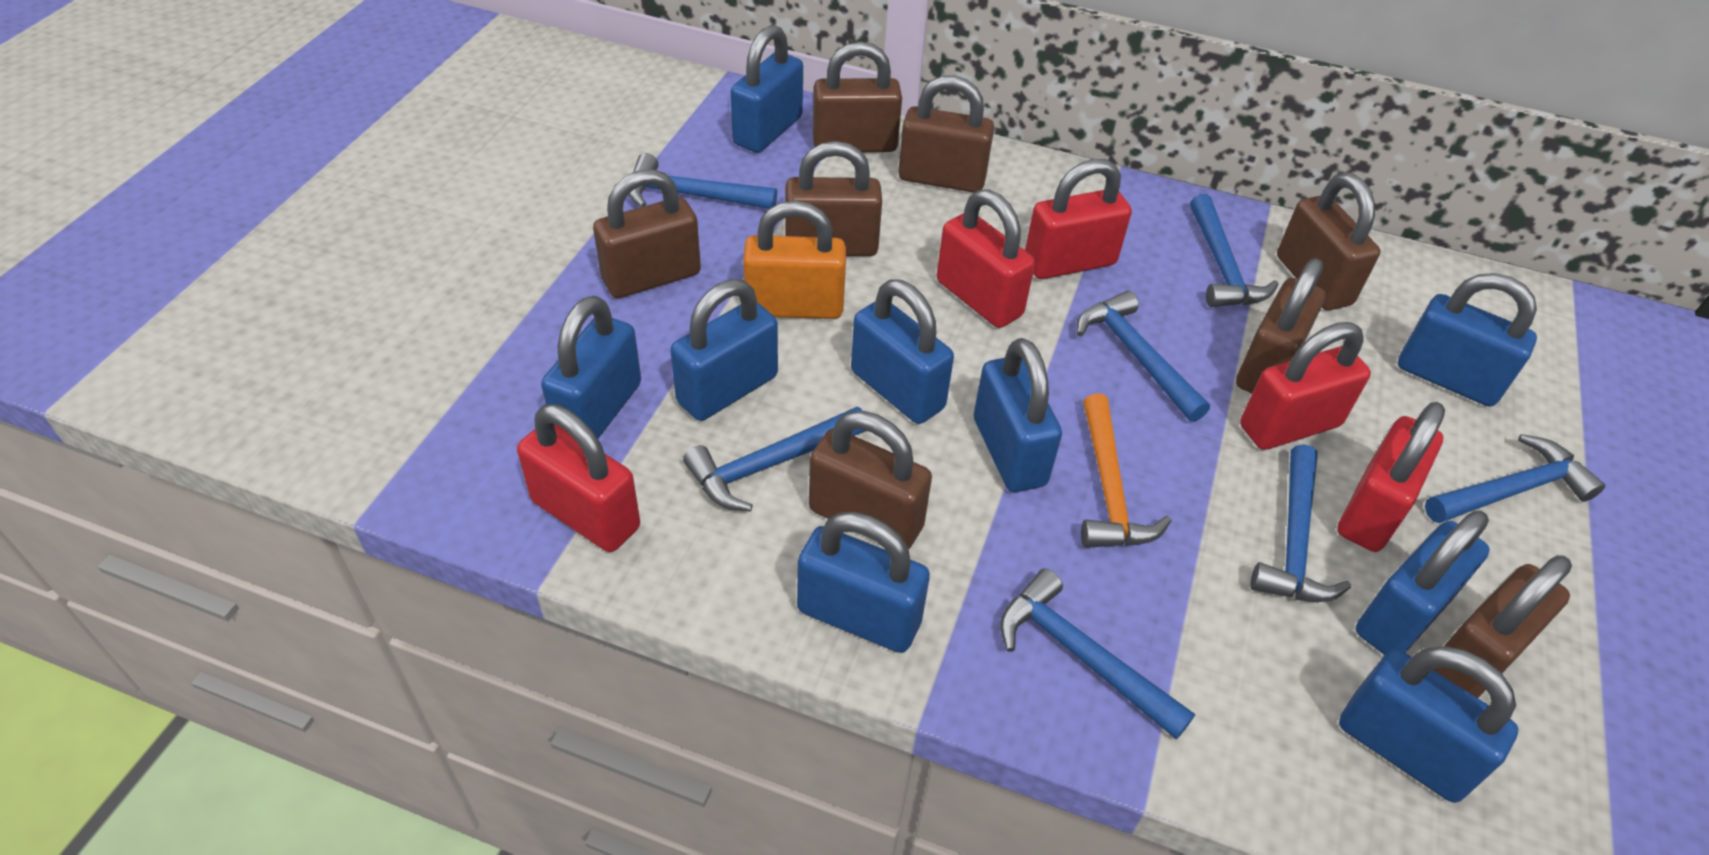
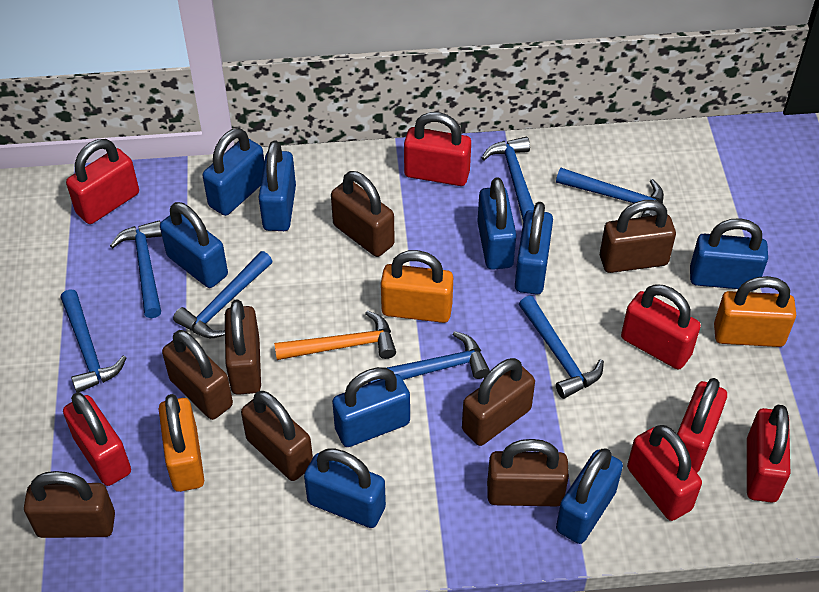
orange padlock: [743,201,846,319] = 1 -> [159,394,204,492] [381,250,453,323] [714,276,796,347] = 3
red padlock: [517,405,640,552] [937,189,1035,328] [1025,159,1132,279] [1240,322,1371,450] [1337,402,1445,552] = 5 -> [63,392,131,486] [66,139,139,224] [404,112,471,186] [621,284,701,369] [627,425,702,521] [677,378,727,473] [747,405,790,503] = 7

